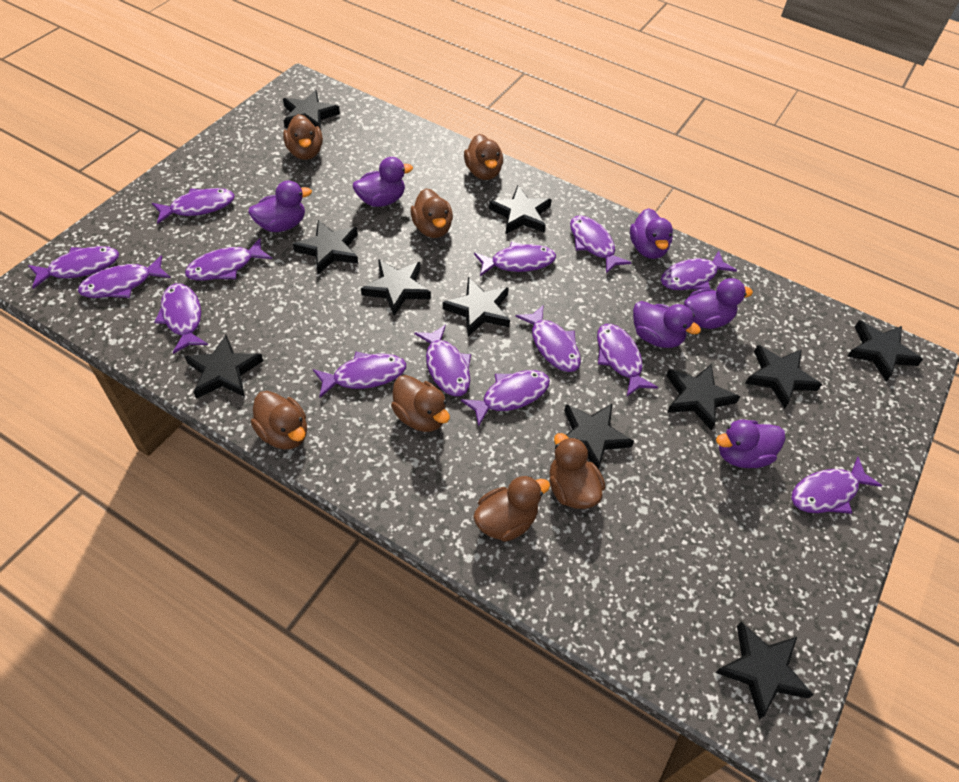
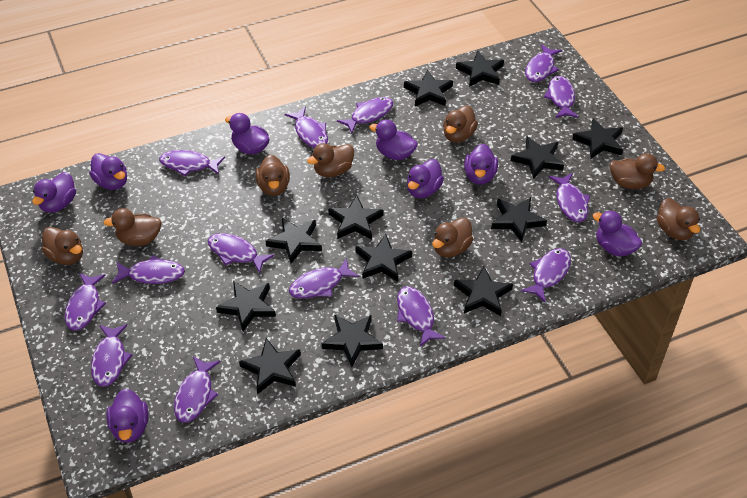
black star: [185,335,263,399] [283,90,340,129] [293,220,358,274] [361,259,431,316] [443,277,510,336] [489,185,552,234] [555,404,634,469] [666,364,740,430] [715,622,814,720] [745,345,822,409] [847,320,923,382] = 11 -> [216,281,276,331] [239,338,301,395] [265,218,322,264] [321,314,383,367] [328,195,384,240] [355,234,412,282] [404,70,453,107] [454,266,513,316] [456,51,504,87] [491,197,547,242] [511,136,564,179] [572,118,623,159] = 12
brown duck: [251,391,307,449] [283,114,323,160] [391,375,450,432] [410,188,453,238] [464,134,503,180] [473,475,550,542] [549,433,605,509] = 7 -> [42,227,83,265] [103,208,162,246] [256,155,290,196] [307,143,354,177] [432,217,473,257] [443,105,478,143] [610,153,665,189] [657,198,700,240] = 8
purple duck: [248,181,312,232] [353,157,413,207] [630,208,673,259] [633,301,701,348] [684,278,753,329] [716,419,785,468] = 6 -> [32,172,76,213] [89,153,127,190] [106,389,149,443] [225,113,269,155] [369,119,418,160] [407,159,444,198] [464,144,498,185] [593,210,642,257] = 8

